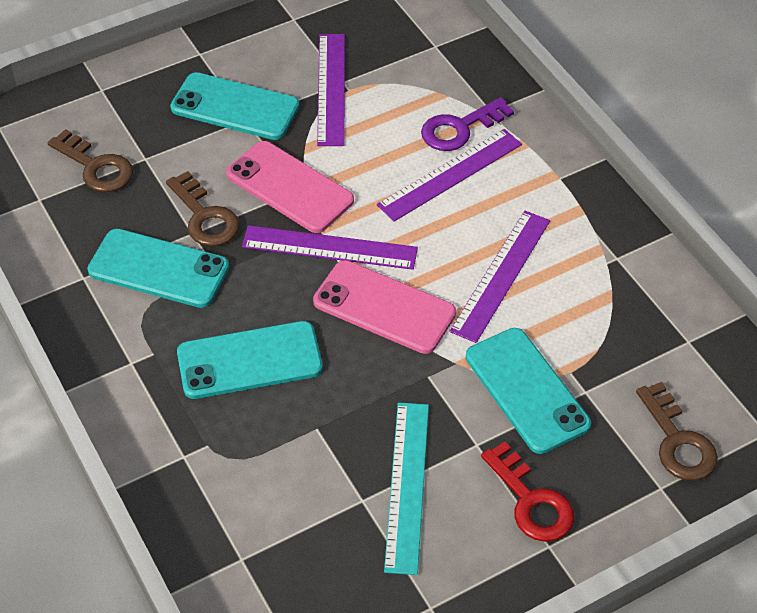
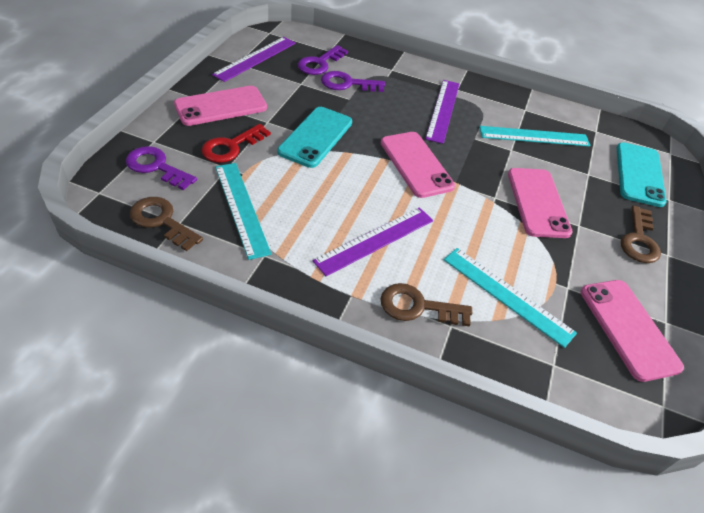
pink phone: [226,141,354,233] [313,260,456,354] = 2 -> [174,86,267,126] [381,132,455,198] [508,168,573,238] [581,280,684,382] = 4
purple key: [421,97,514,151] = 1 -> [126,146,197,190] [298,45,348,75] [321,71,385,92] = 3
purple ruler: [242,225,418,270] [317,34,345,146] [377,129,522,221] [449,211,550,343] = 4 -> [212,37,296,82] [312,207,433,276] [425,80,459,144] = 3
turquoise phone: [87,229,229,308] [170,72,299,140] [177,321,323,399] [466,328,591,454] = 4 -> [277,107,352,168] [617,142,667,207] = 2
turquoise ruler: [384,403,429,575] = 1 -> [215,163,271,260] [444,248,577,348] [479,126,591,147] = 3

